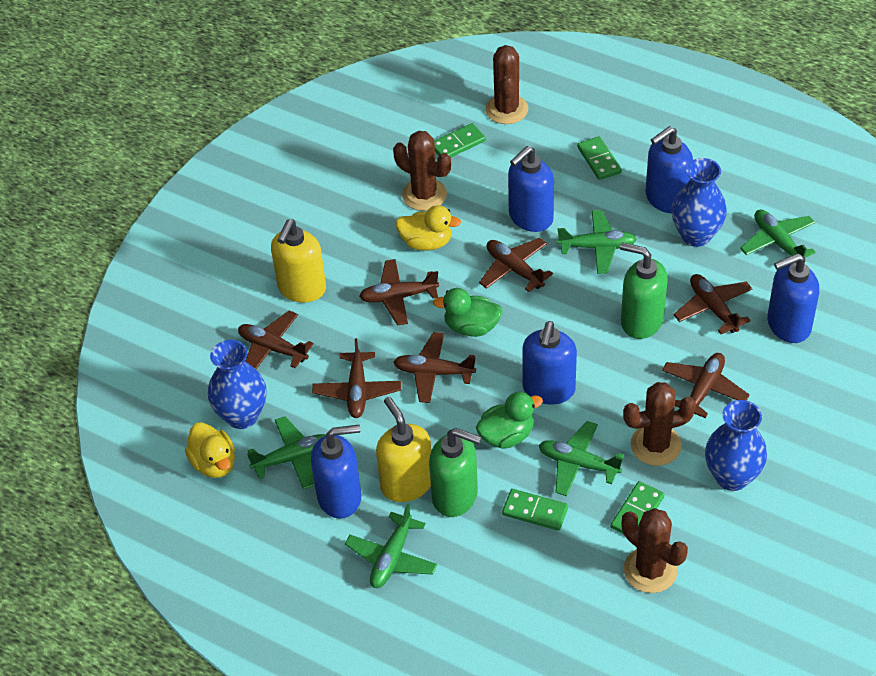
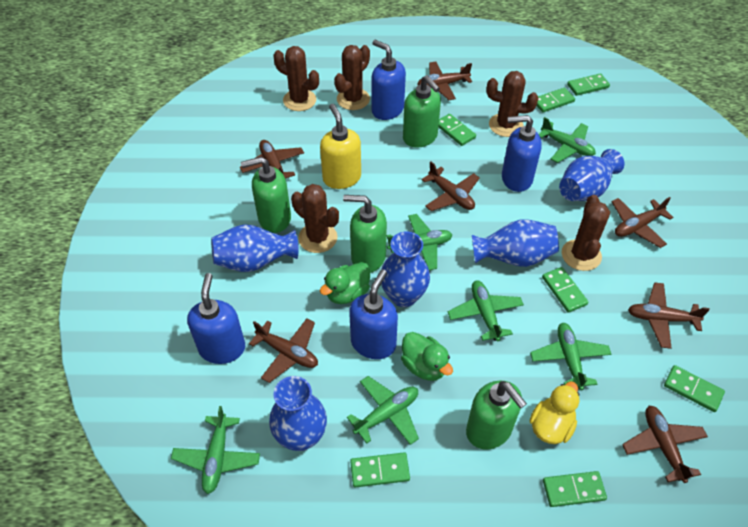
blue soap dispenser: [311,425,361,519] [508,146,554,232] [522,321,577,405] [646,126,693,213] [767,253,819,343] = 5 -> [187,273,245,364] [349,269,398,359] [371,40,406,120] [502,115,542,192] = 4
blue vase: [208,340,267,429] [672,158,727,247] [705,400,767,491] = 3 -> [211,224,299,272] [269,376,327,451] [381,232,430,307] [472,219,559,267] [559,149,624,201] = 5
brown cactus: [393,131,451,211] [485,45,528,124] [621,508,688,593] [623,382,696,466] = 4 -> [273,46,319,111] [291,184,339,253] [334,45,370,110] [486,71,538,137] [562,195,610,271] = 5
green domino: [434,123,486,157] [502,489,568,531] [577,136,622,180] [611,481,665,534] = 4 -> [350,452,410,487] [439,114,476,146] [536,88,575,112] [542,267,589,313] [543,471,607,507] [567,73,610,96] [664,365,725,412] = 7
green plane: [247,416,326,490] [345,503,437,588] [539,421,624,496] [557,210,637,274] [740,209,816,258] = 5 -> [171,406,260,494] [347,376,419,445] [386,214,452,270] [448,280,524,341] [530,323,611,390] [539,117,596,163] = 6
green soap dispenser: [429,428,481,517] [620,242,668,339] = 2 -> [241,157,291,233] [343,195,387,273] [403,75,441,148] [466,381,527,450] = 4
yellow duck: [185,422,235,478] [395,205,461,250] = 2 -> [529,381,580,444] = 1
yellow soap dispenser: [271,220,326,303] [376,397,431,502] = 2 -> [320,104,361,189] = 1

